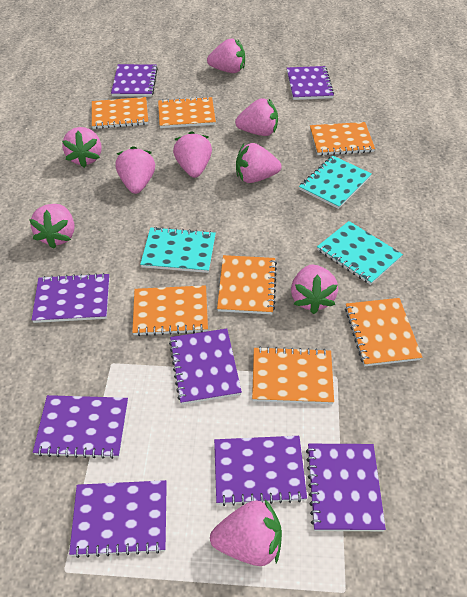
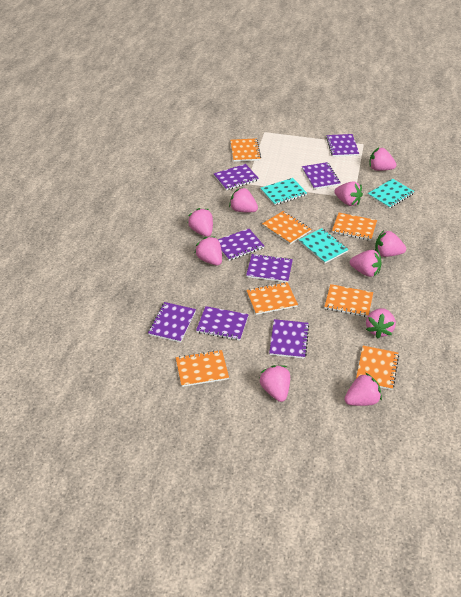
pink strawberry: [29,204,74,249] [62,127,102,168] [116,146,155,194] [173,131,212,178] [207,39,245,73] [210,499,282,566] [235,98,278,136] [236,143,281,183] [291,264,338,314] = 9 -> [188,208,213,237] [195,236,222,266] [229,187,258,212] [259,365,290,402] [334,181,363,206] [344,373,382,406] [350,250,382,277] [366,308,396,339] [369,147,397,171] [375,230,406,257] = 10

